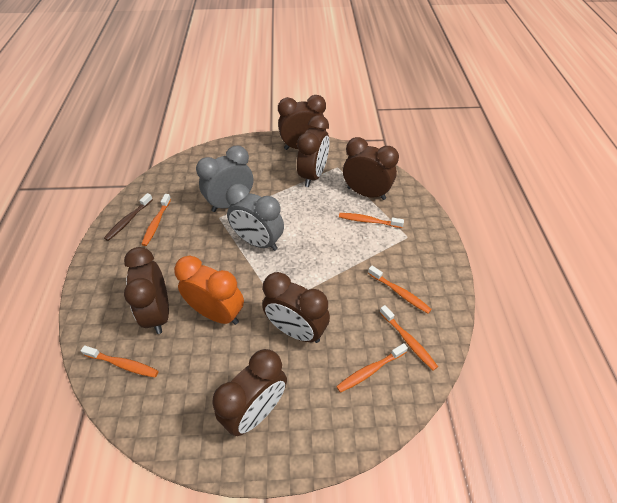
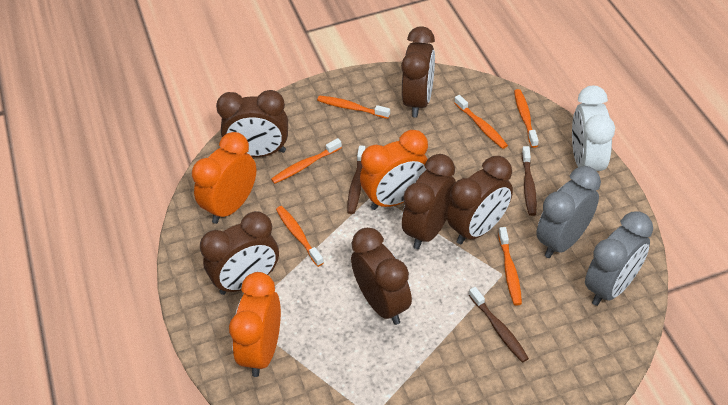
brown toothbrush: [104,193,153,241] = 1 -> [347,145,366,214] [469,287,529,363] [522,146,537,216] = 3
orange clock: [174,255,244,325] = 1 -> [192,132,256,224] [229,272,281,377] [360,130,428,210] = 3
white clock: none = 0 -> [572,86,615,171] = 1

